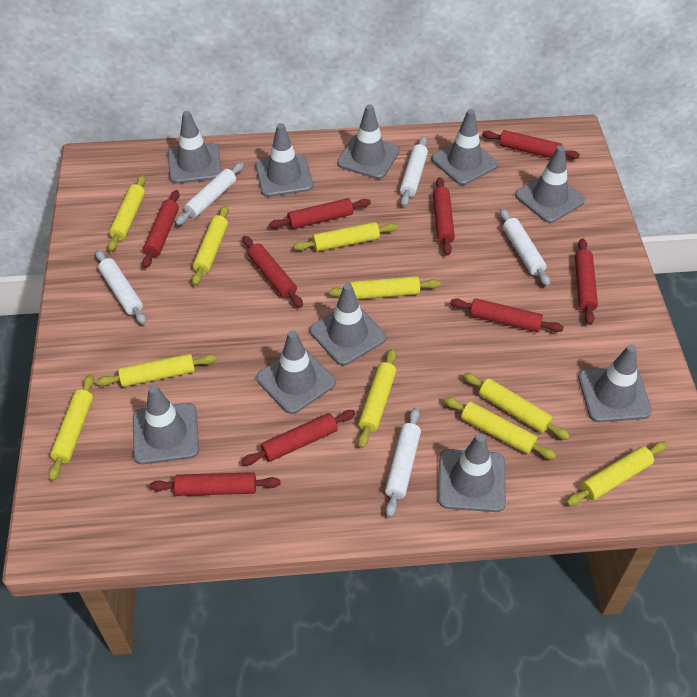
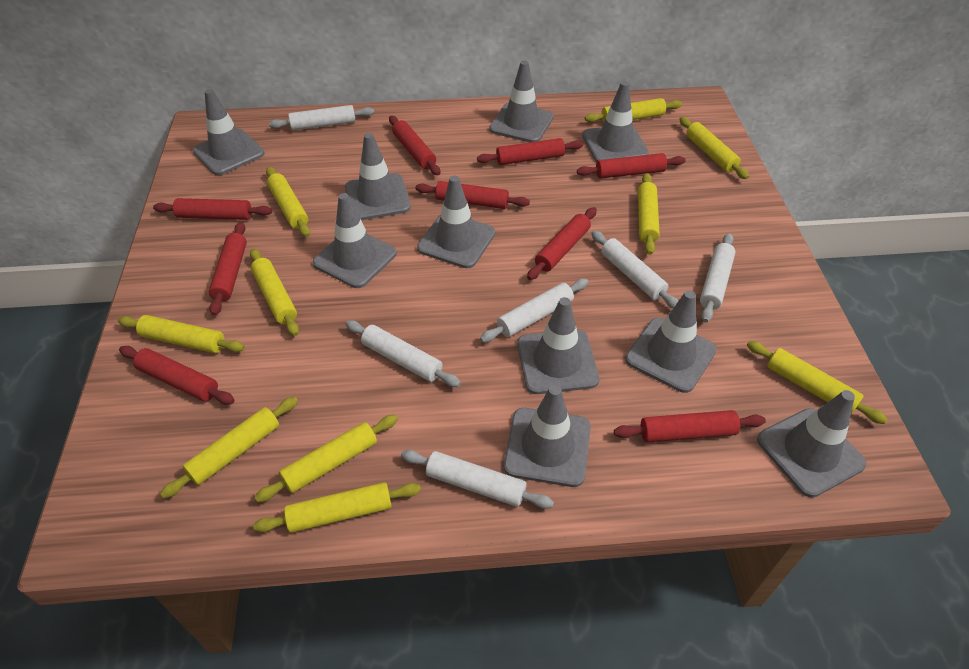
white rolling pin: [95,250,146,325] [175,162,244,225] [385,407,421,517] [400,136,428,207] [500,208,550,286] = 5 -> [269,105,374,131] [346,320,461,387] [401,450,554,509] [480,279,588,342] [591,231,679,309] [700,233,735,322] = 6

